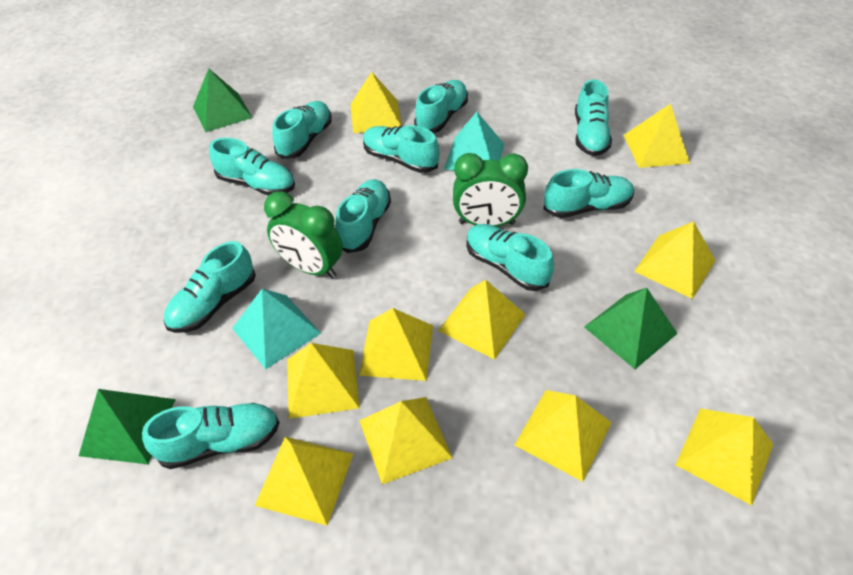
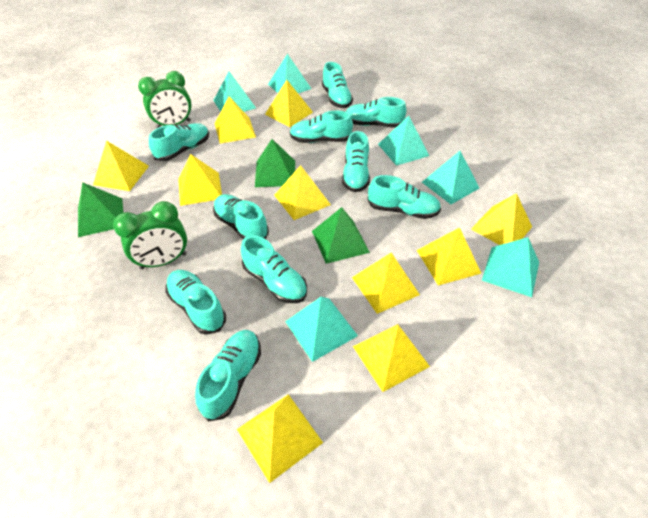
turquoise pyramid: [232,289,321,369] [444,112,504,171] = 2 -> [213,71,256,112] [268,54,311,93] [285,297,358,362] [378,116,429,166] [422,151,479,204] [482,237,539,297] = 6

